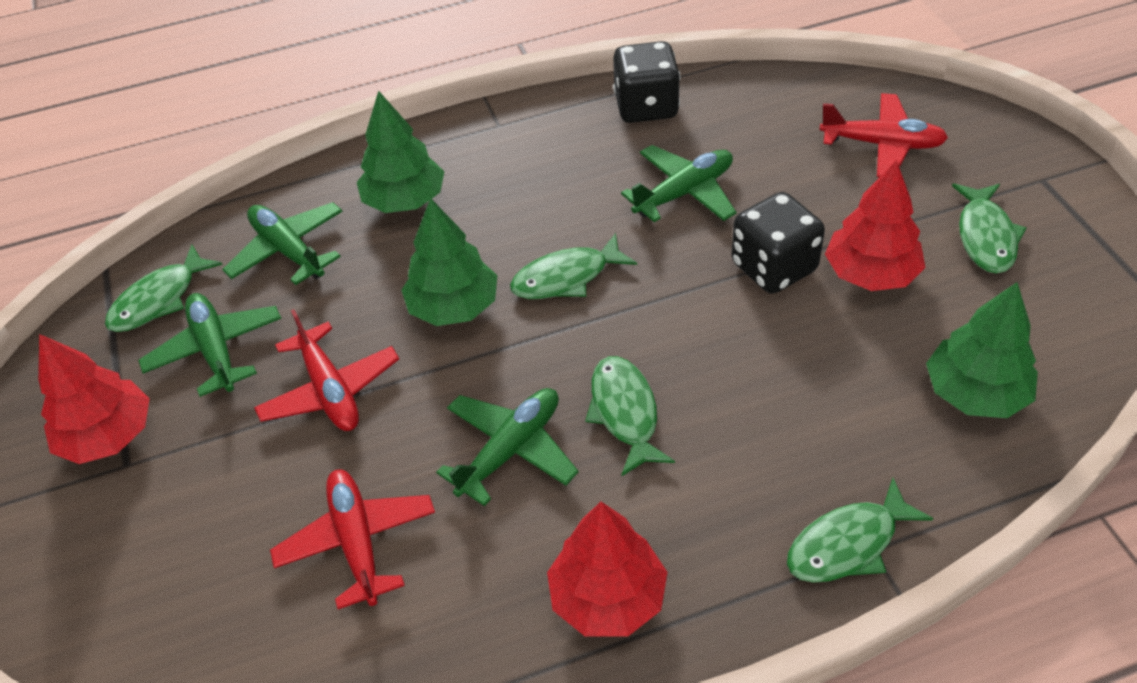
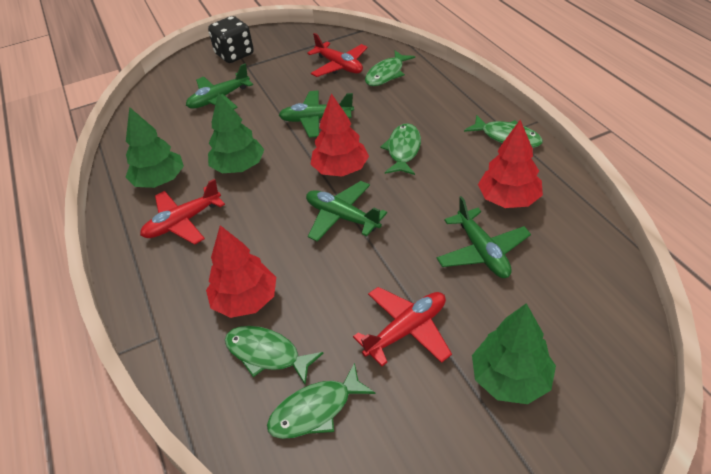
black dice: [613,41,680,123] [731,192,825,294] = 2 -> [208,16,254,63] = 1

